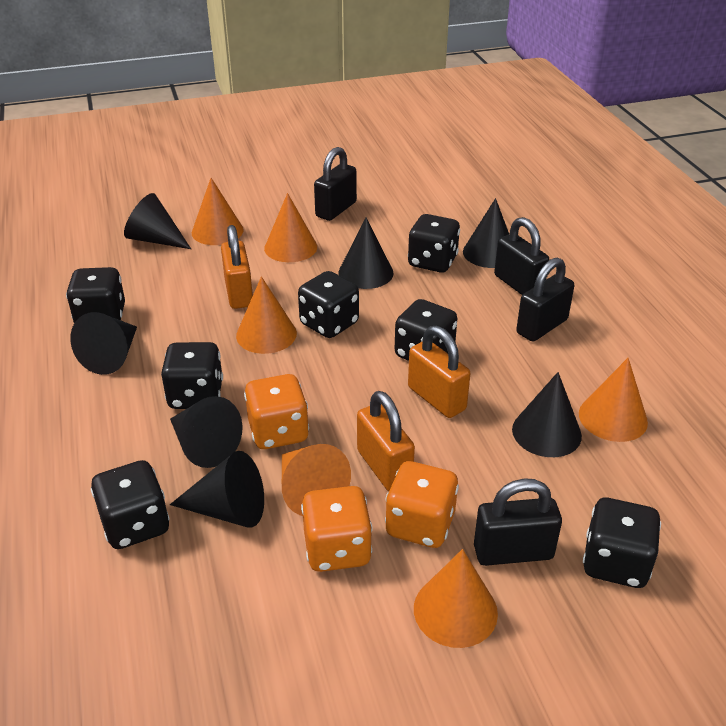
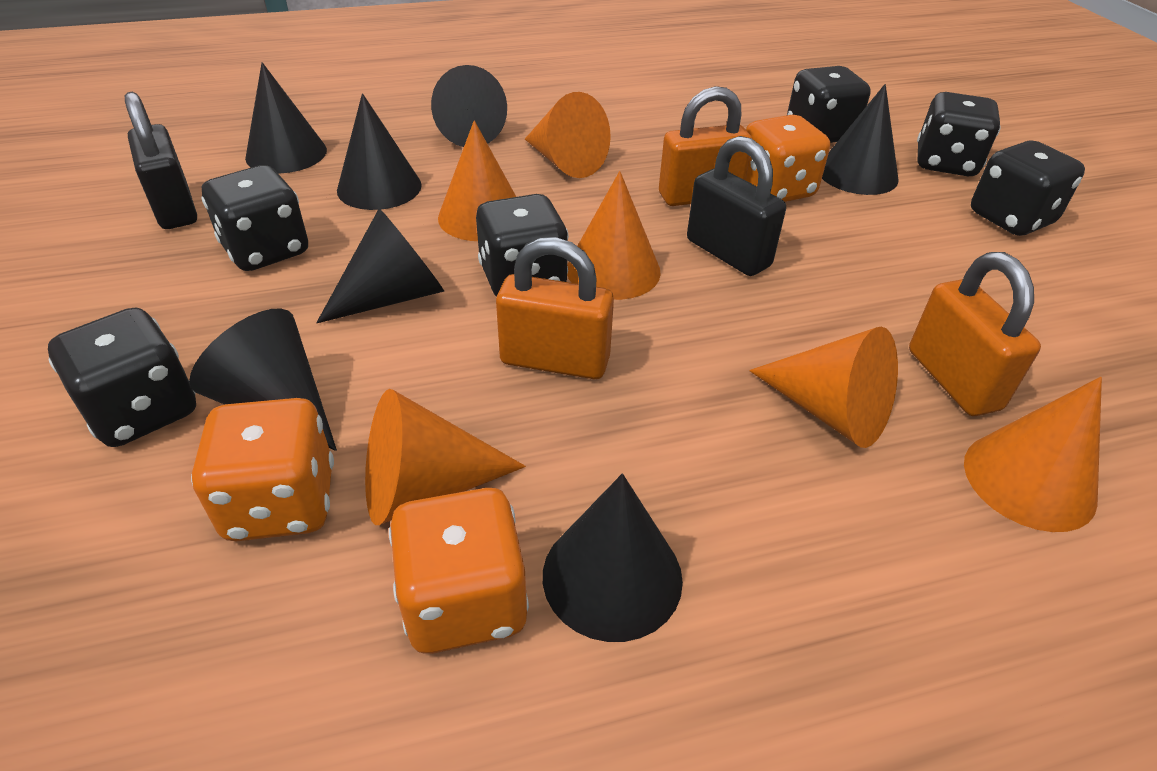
black dice: [66,267,125,323] [91,460,169,549] [161,342,223,409] [298,271,359,338] [395,299,457,361] [408,214,460,273] [583,498,661,588] = 7 -> [48,307,196,447] [202,165,308,271] [476,194,569,297] [787,66,870,143] [917,92,1001,176] [971,140,1085,236] = 6
black padlock: [314,147,357,221] [474,478,562,566] [494,217,549,295] [516,258,574,341] = 4 -> [125,92,197,229] [687,136,786,276] = 2

